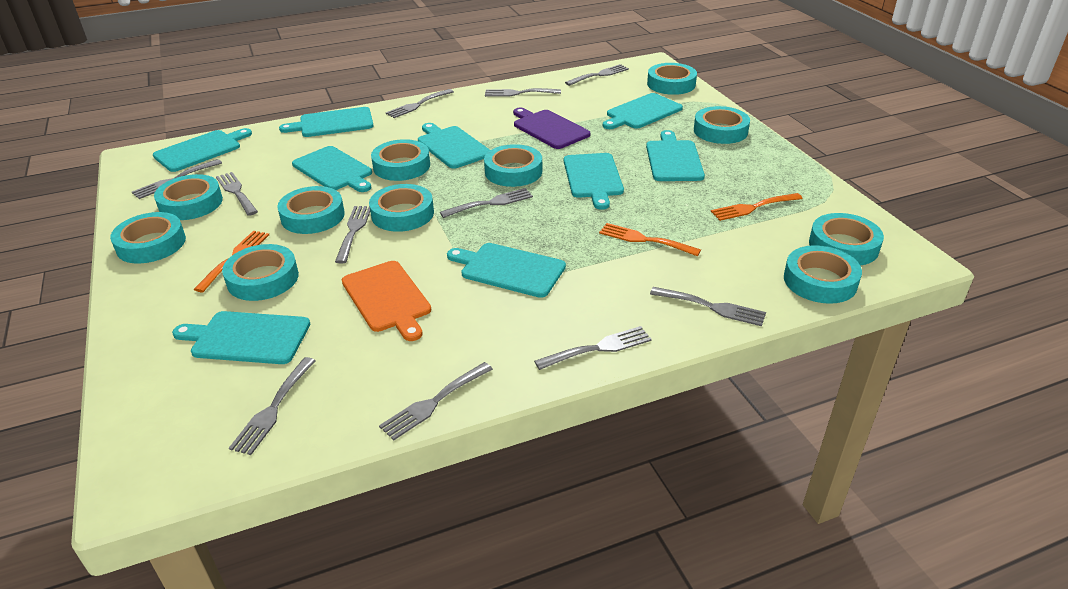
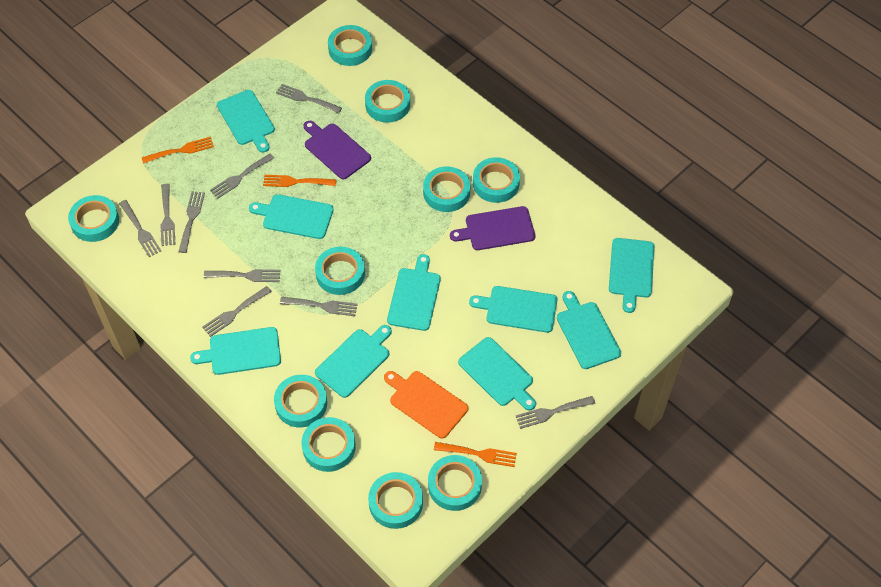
grey fork: [132,159,222,199] [216,172,258,216] [229,357,316,455] [335,206,370,263] [379,362,493,440] [386,89,454,118] [440,188,533,218] [485,88,561,97] [534,326,652,370] [565,64,629,86] [650,287,766,326] = 11 -> [119,200,161,257] [161,184,176,246] [178,191,205,253] [202,286,272,337] [204,269,281,282] [210,154,274,199] [276,84,342,113] [280,297,358,316] [516,396,595,429] = 9
purple cutting board: [513,108,590,149] = 1 -> [304,121,371,179] [450,206,536,250] = 2
turquoise tape: [110,212,186,263] [154,174,223,220] [222,244,299,301] [277,186,345,234] [369,184,434,232] [371,139,430,181] [484,144,542,187] [647,63,697,95] [694,106,750,144] [784,245,862,304] [809,213,884,265] = 11 -> [68,195,119,242] [274,375,327,427] [301,417,356,472] [315,247,365,295] [328,25,372,66] [365,80,410,123] [368,472,423,529] [423,166,470,212] [428,455,482,511] [473,157,520,203] = 10

